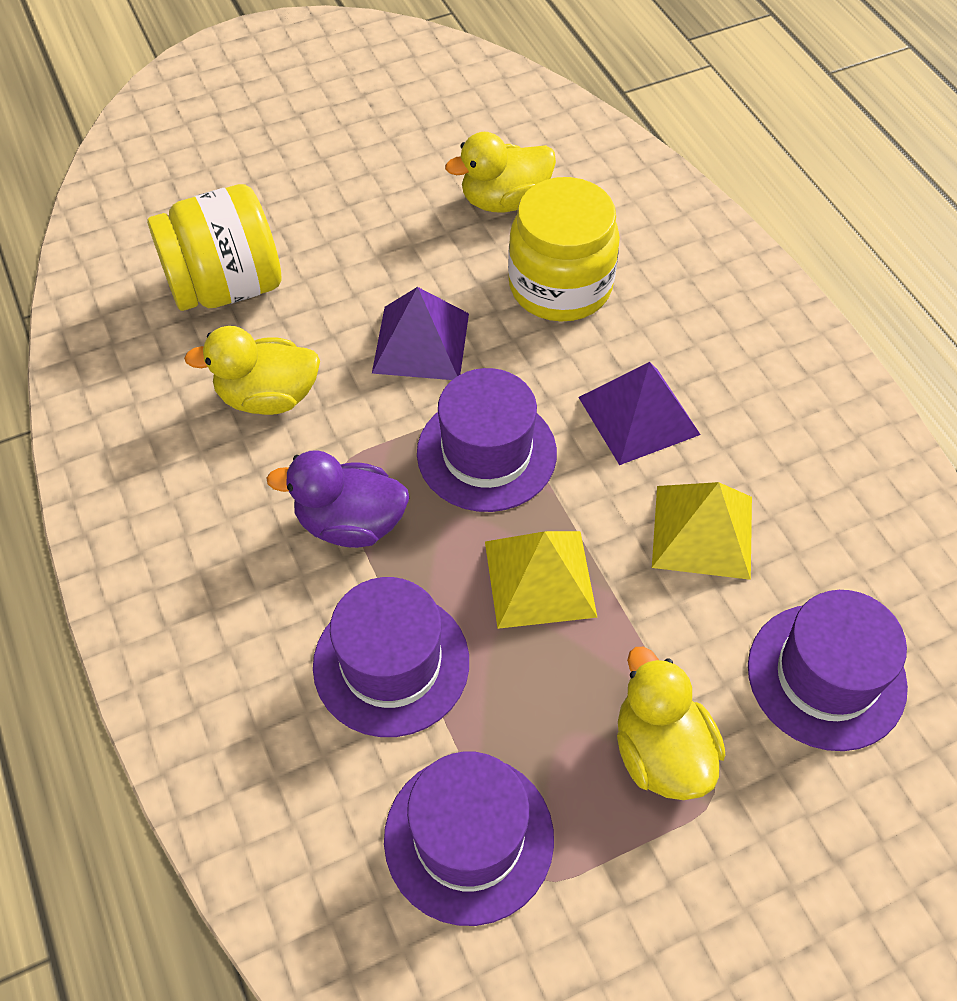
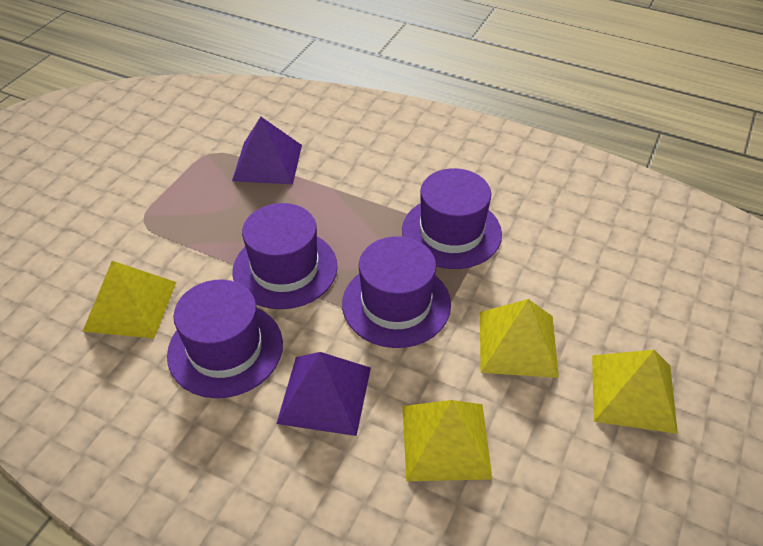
purple duck: [266,450,409,548] = 1 -> none = 0
yellow duck: [184,326,320,415] [445,132,556,212] [617,647,725,800] = 3 -> none = 0
yellow jar: [147,184,282,311] [508,177,620,321] = 2 -> none = 0
yellow pyramid: [485,531,598,629] [652,482,752,580] = 2 -> [82,261,176,338] [403,400,492,481] [480,299,559,378] [592,350,678,434] = 4

